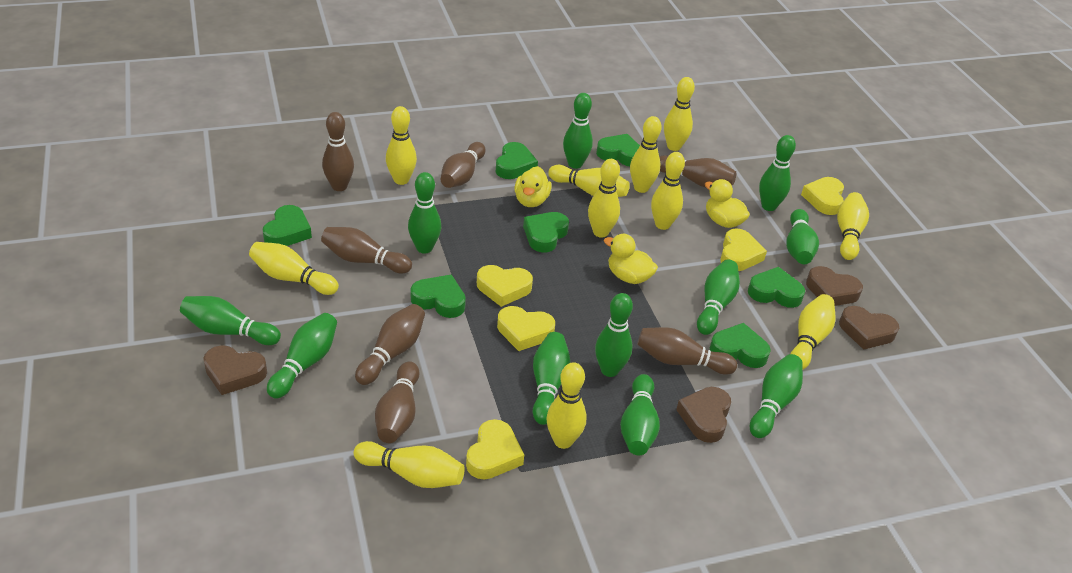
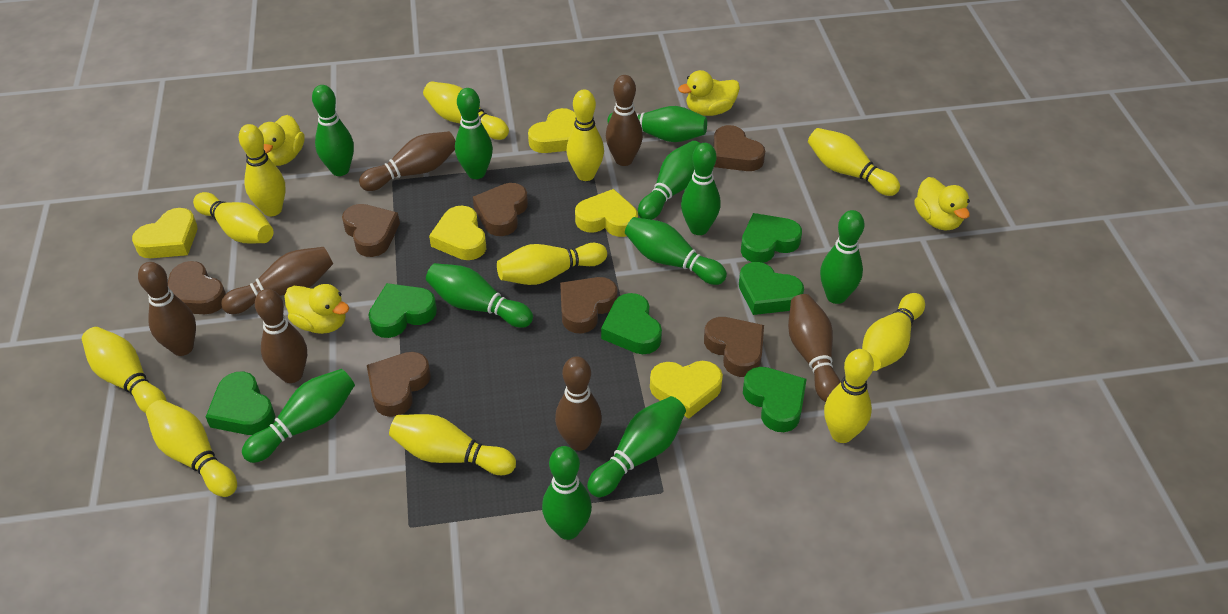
brown heart: [203,345,267,395] [676,387,731,443] [806,266,863,306] [839,306,899,350] = 4 -> [168,261,226,314] [342,204,400,257] [367,352,431,417] [473,183,528,236] [560,277,618,333] [704,317,764,377] [713,125,765,171] = 7
green heart: [263,205,312,246] [411,274,466,318] [496,142,538,179] [523,212,569,252] [596,134,640,166] [710,323,771,368] [748,267,805,308] = 7 -> [206,371,275,435] [368,283,437,338] [601,293,662,354] [739,262,804,315] [741,213,802,263] [743,367,807,432] = 6
yellow duck: [514,166,552,207] [604,234,658,284] [705,179,750,228] = 3 -> [259,115,305,166] [284,284,349,334] [678,70,740,116] [914,177,970,231] = 4

